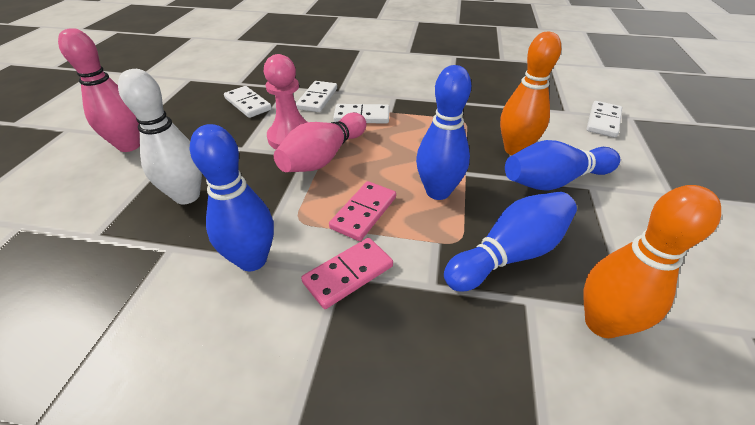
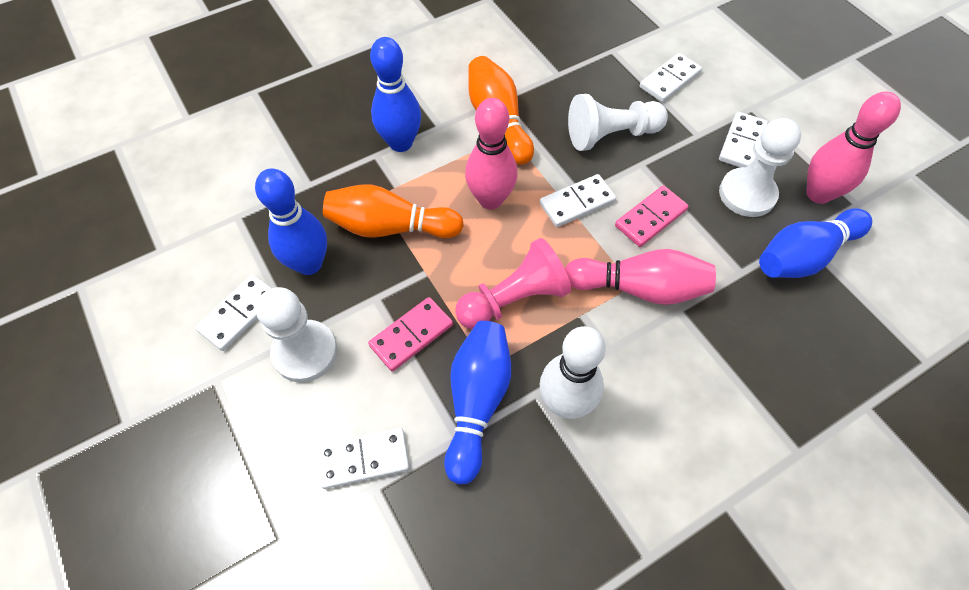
pink bowling pin: [58,28,140,152] [274,113,366,172] = 2 -> [465,98,518,209] [565,249,716,305] [806,91,901,204] = 3
white domino: [224,86,272,118] [296,81,337,112] [333,104,389,124] [586,101,622,137] = 4 -> [195,275,272,351] [317,428,409,489] [540,174,616,227] [640,53,702,102] [719,112,768,167] = 5
white pawn: none = 0 -> [256,287,337,382] [568,94,668,151] [719,118,801,217] = 3

